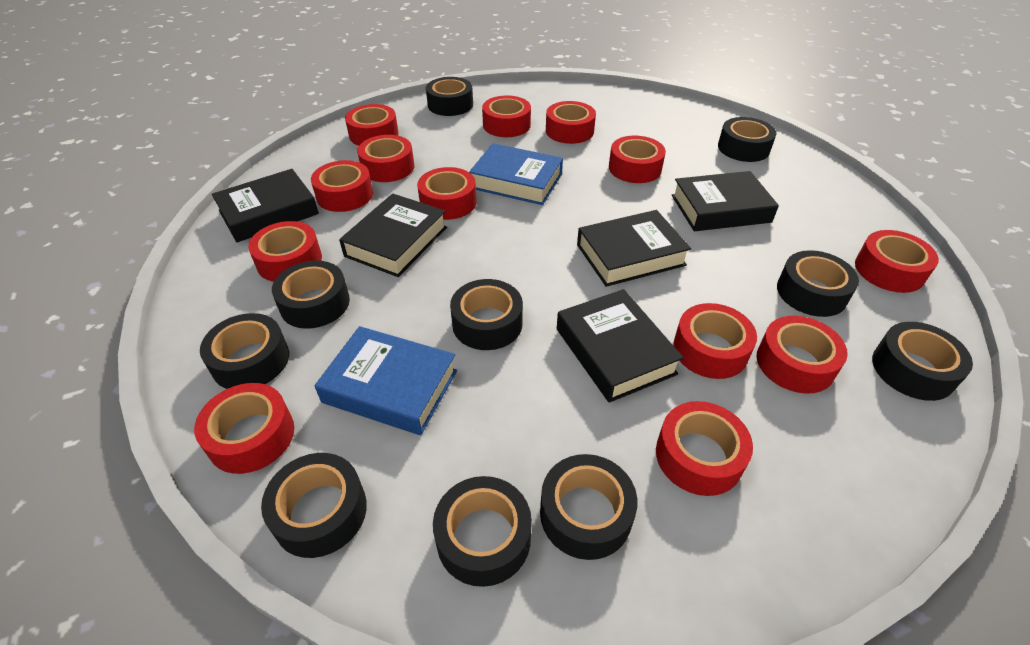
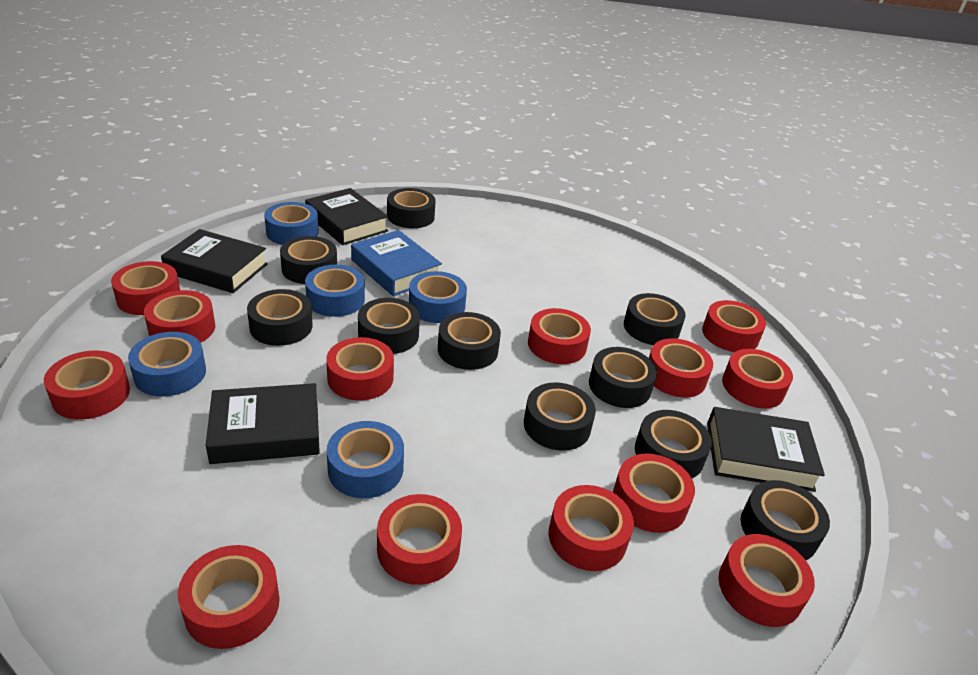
black book: [212,169,319,242] [339,194,447,277] [557,289,683,403] [577,210,691,287] [672,171,779,231] = 5 -> [161,229,268,293] [206,383,320,464] [305,188,388,245] [707,407,825,492] = 4
blue book: [315,326,457,435] [469,143,563,205] = 2 -> [351,230,442,296] = 1
blue tape: none = 0 -> [128,332,206,397] [264,202,319,245] [305,265,365,317] [327,421,404,498] [409,271,467,323] = 5

